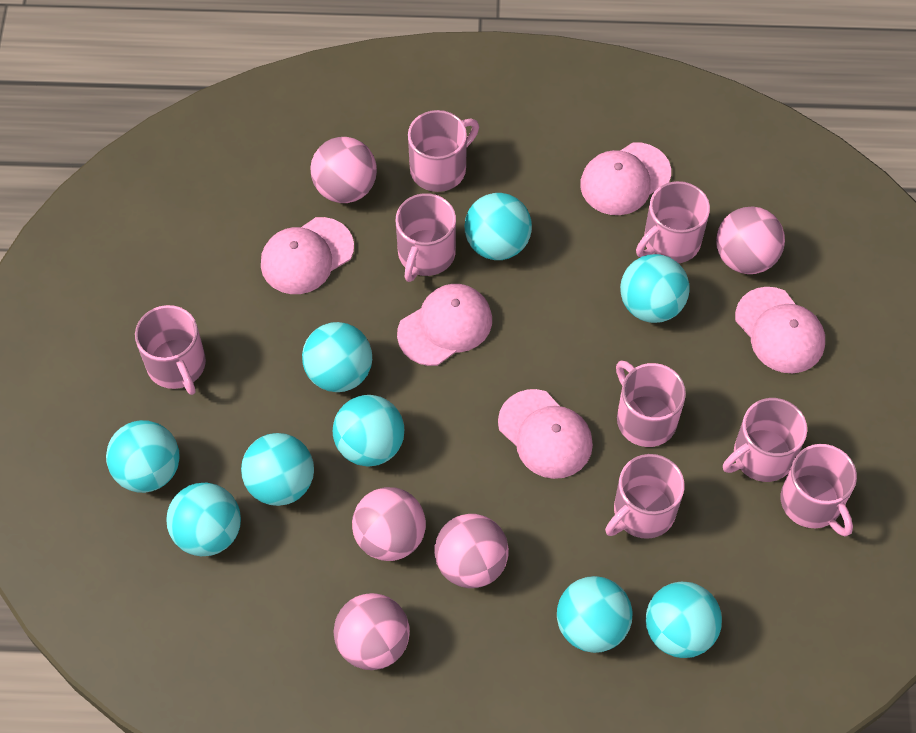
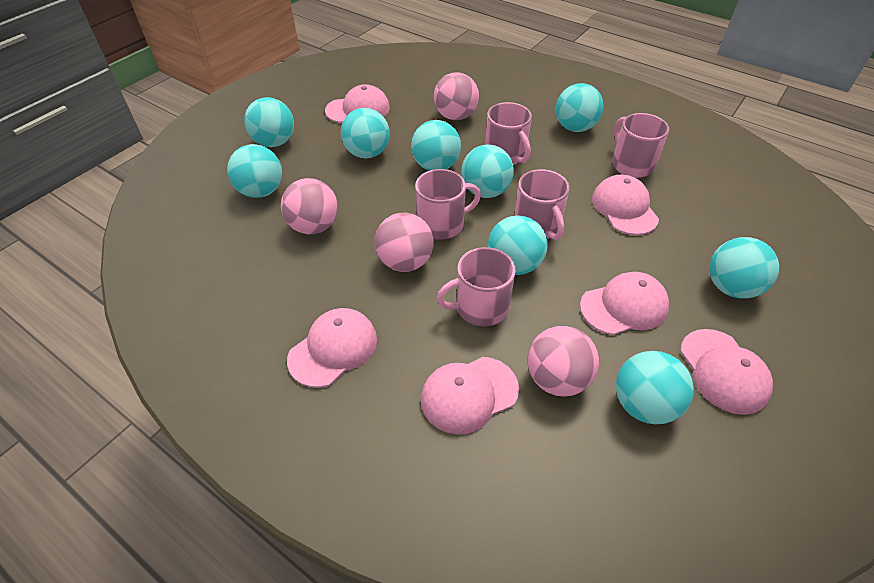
pink ball: [310,137,377,203] [333,593,410,670] [352,487,426,561] [434,514,509,588] [716,207,785,274] = 5 -> [281,178,338,234] [375,213,434,272] [434,72,479,120] [527,326,599,396] = 4
pink cap: [261,217,354,294] [397,284,492,366] [498,389,593,479] [580,142,671,215] [735,287,825,373] = 5 -> [287,308,377,388] [325,84,390,123] [421,357,519,434] [580,272,669,335] [592,174,659,235] [680,329,773,415] = 6
pink mug: [135,305,206,395] [396,193,456,282] [408,110,479,192] [605,454,684,539] [616,361,686,447] [636,181,710,263] [723,398,807,482] [780,444,857,537] = 8 -> [415,169,481,240] [437,247,516,326] [485,102,532,165] [514,169,569,240] [612,113,669,178] = 5

